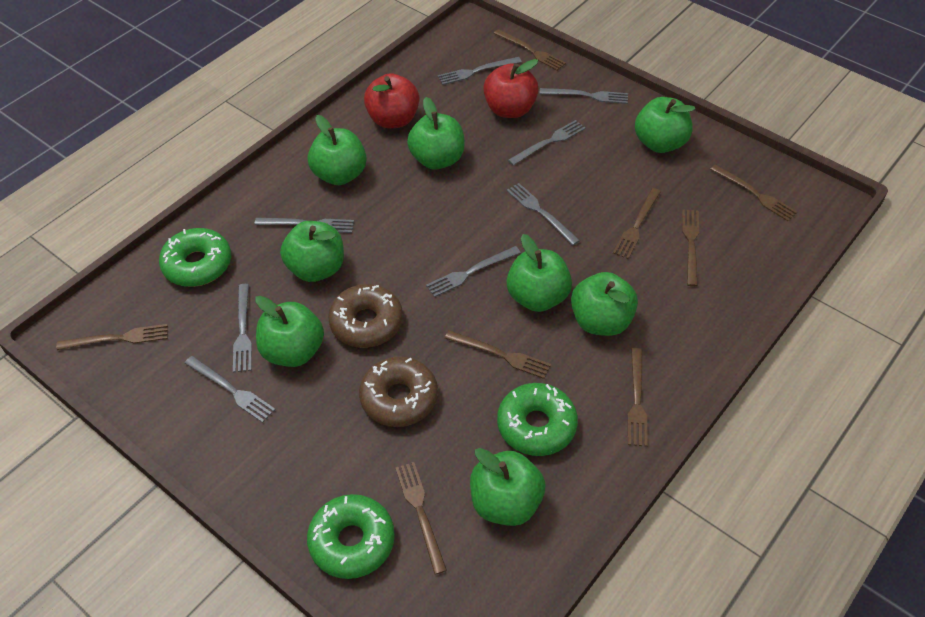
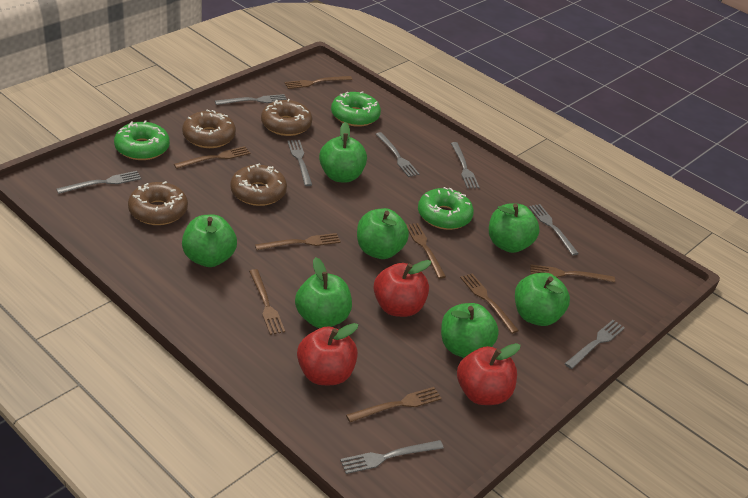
brown donut: [328,284,403,348] [359,356,438,427] = 2 -> [128,181,188,225] [182,110,236,148] [230,163,287,206] [261,99,312,136] = 4
green apple: [255,296,324,367] [280,221,344,282] [308,115,367,185] [407,97,465,169] [470,448,545,526] [507,234,572,312] [571,272,638,336] [635,97,695,153] = 8 -> [182,215,237,267] [295,257,352,328] [319,122,367,183] [357,208,409,259] [441,303,499,358] [489,203,540,253] [515,273,570,326] = 7
red apple: [364,73,419,128] [483,59,539,118] = 2 -> [297,323,358,385] [373,260,432,317] [457,343,520,405] = 3

